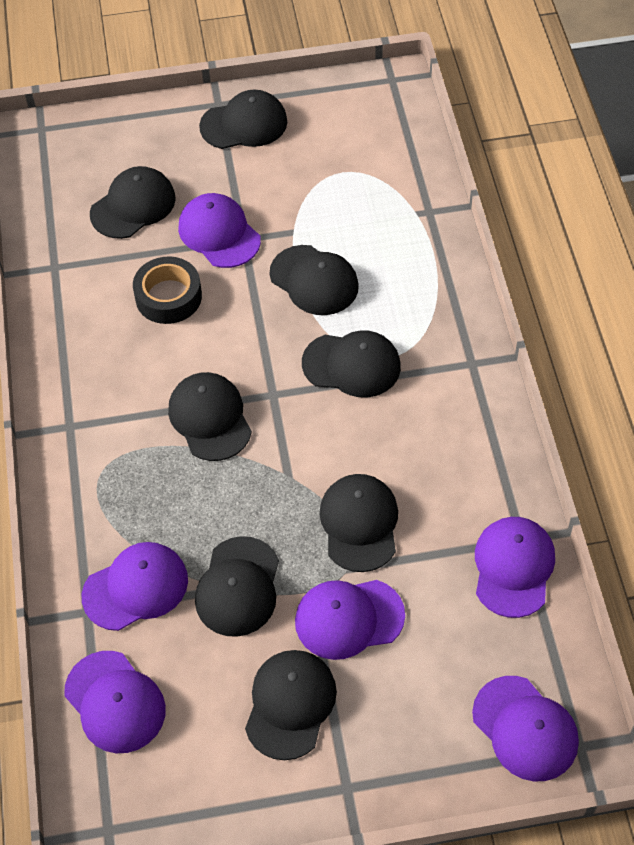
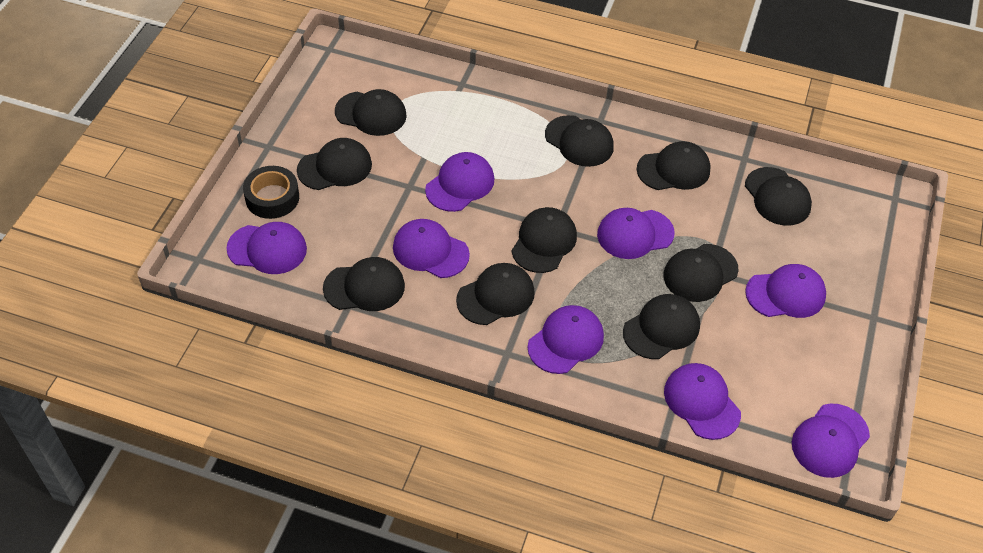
black cap: [90,166,176,239] [168,372,252,461] [195,536,279,637] [199,90,287,149] [245,650,337,760] [270,245,359,315] [302,331,401,397] [319,474,398,572] = 8 -> [297,138,372,190] [323,257,405,311] [335,89,407,136] [456,263,535,325] [511,207,577,273] [545,115,614,167] [623,294,700,359] [637,141,711,190] [663,244,739,302] [745,167,812,226] = 10
purple cap: [64,651,166,753] [82,542,188,631] [178,193,261,268] [295,580,405,660] [472,676,579,781] [475,517,555,618] = 6 -> [226,222,307,274] [393,219,470,278] [425,152,494,212] [527,305,604,374] [597,208,675,259] [664,363,741,440] [745,264,826,318] [792,403,870,478] = 8

